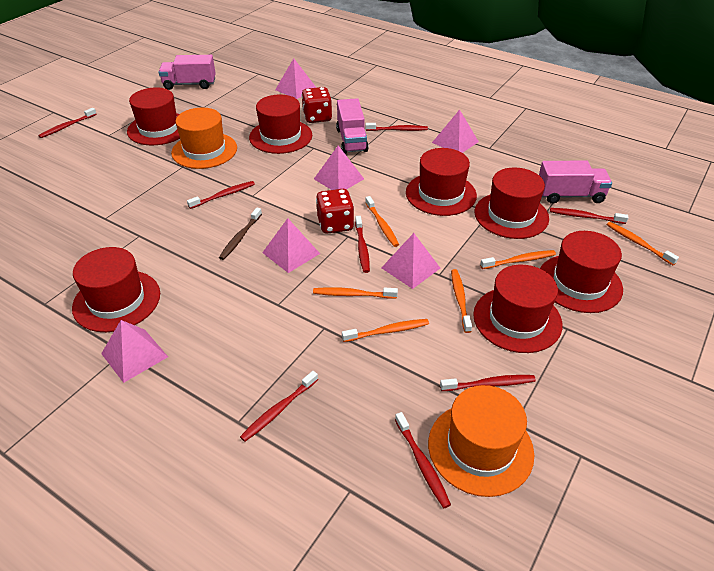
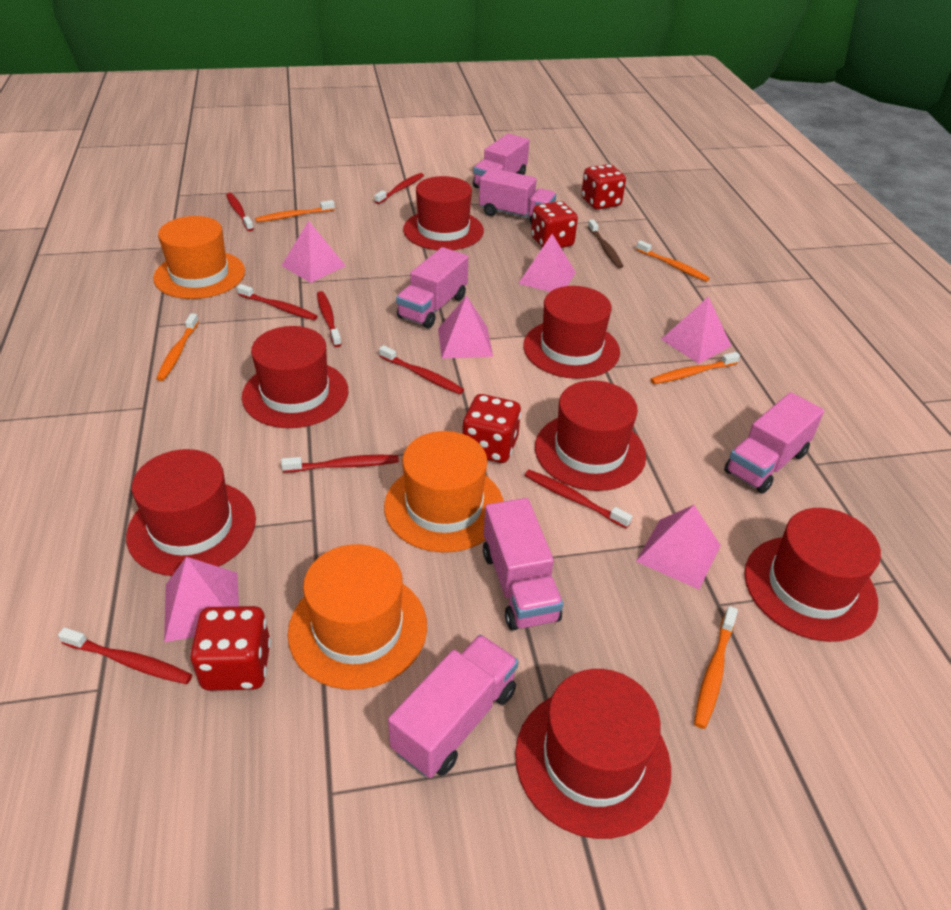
orange hat: [171,108,237,169] [428,385,534,497] = 2 -> [153,216,245,299] [288,544,427,690] [384,431,504,553] = 3
orange toothbrush: [313,287,398,299] [342,319,429,342] [365,196,399,247] [451,269,472,333] [480,250,556,269] [607,222,679,265] = 6 -> [156,313,199,381] [255,200,335,222] [636,240,710,282] [651,352,740,384] [694,606,738,729] = 5
pink truck: [159,55,216,90] [336,98,369,154] [539,161,612,204] = 3 -> [388,634,519,778] [396,247,468,328] [473,133,529,188] [479,168,556,224] [483,498,563,631] [724,392,824,494] = 6
red dice: [302,87,332,123] [316,189,354,234] = 2 -> [190,606,271,691] [462,394,521,463] [531,201,578,248] [581,164,626,210] = 4

